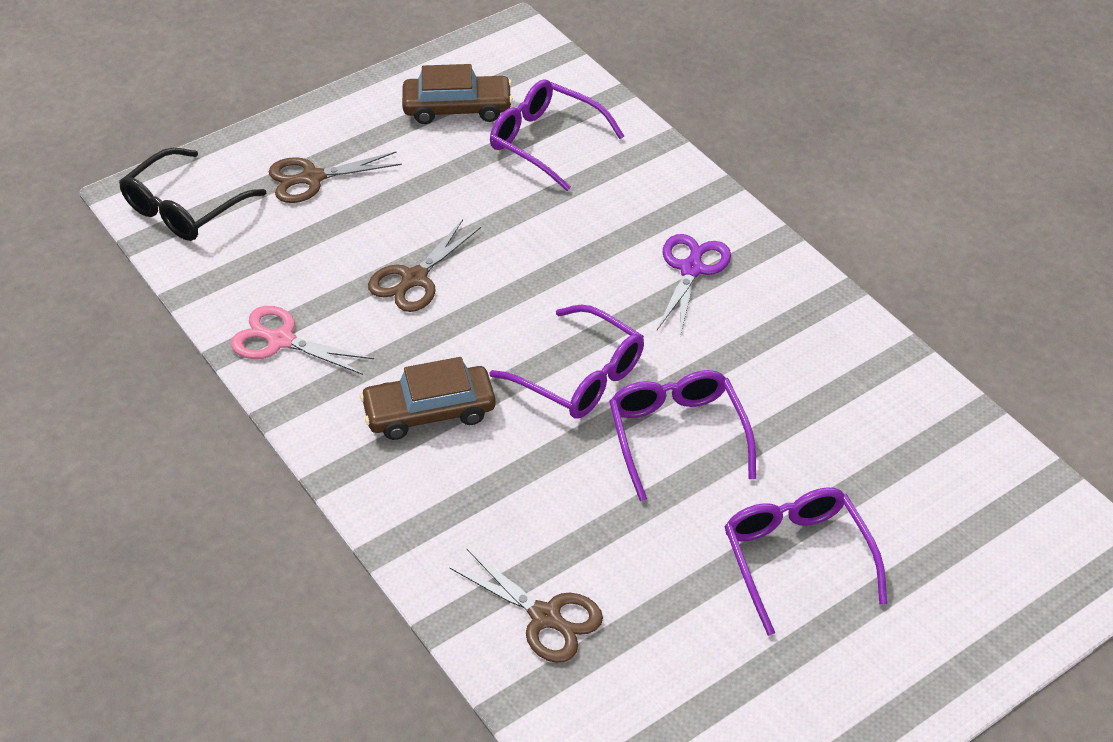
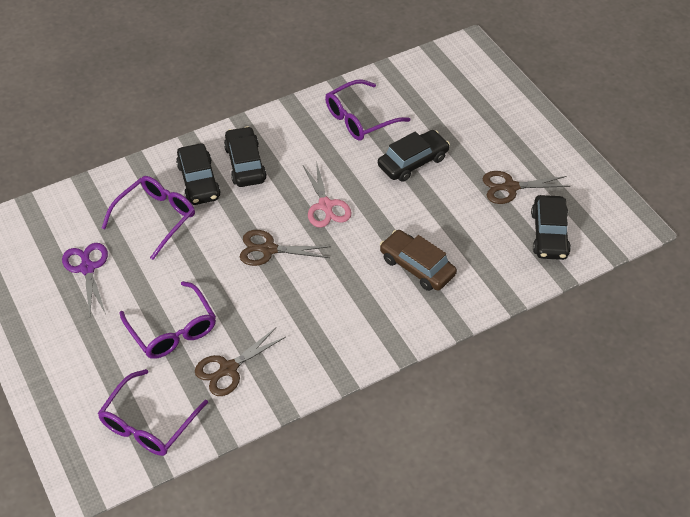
black car: none = 0 -> [176,144,221,205] [224,126,267,187] [378,130,450,182] [531,195,571,260] = 4
black glasses: [119,148,267,241] = 1 -> none = 0
brown car: [360,357,496,440] [402,64,513,124] = 2 -> [380,230,457,291] = 1

